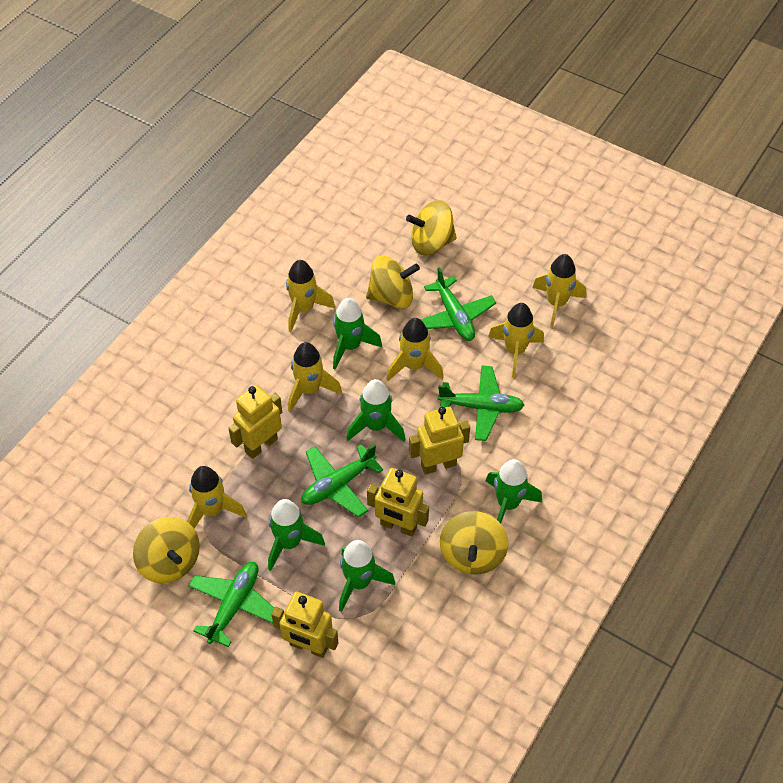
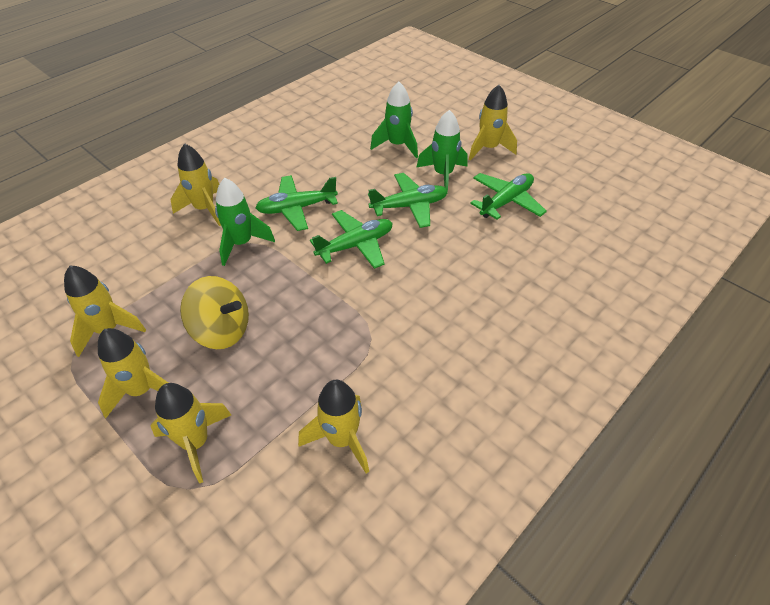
green rocket: [268,499,325,571] [333,298,382,370] [339,540,395,612] [347,379,406,442] [486,459,542,524] = 5 -> [215,178,275,266] [370,82,418,158] [417,110,468,194] = 3
yellow robot: [228,385,282,459] [271,591,338,658] [367,468,429,537] [409,407,470,475] = 4 -> none = 0
yellow spinning top: [133,517,200,583] [366,255,420,309] [406,200,457,256] [440,511,508,574] = 4 -> [180,276,249,349] = 1

